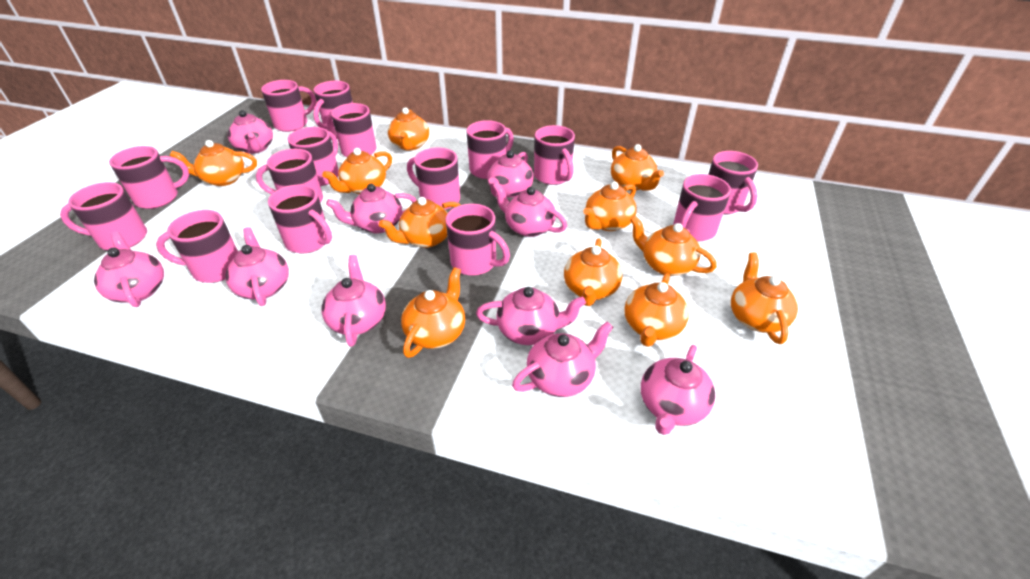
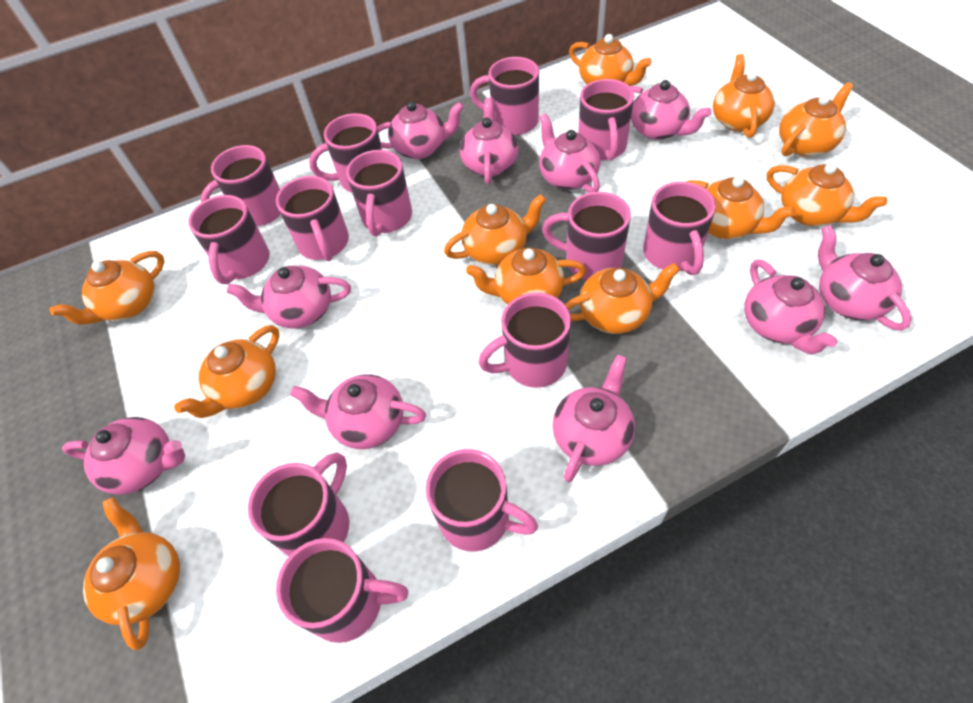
pink mug: [60,182,147,250] [109,146,189,209] [156,210,238,283] [256,149,323,203] [261,80,316,132] [268,184,332,253] [287,127,339,186] [313,81,353,131] [327,103,377,157] [407,147,460,210] [445,204,510,276] [467,120,514,179] [534,125,575,185] [673,174,731,241] [708,151,758,214] = 15 -> [189,195,270,284] [201,145,281,226] [248,452,349,557] [276,176,349,261] [276,538,408,643] [309,113,382,192] [346,150,412,236] [426,449,538,552] [470,57,539,135] [479,292,571,388] [542,192,631,280] [578,79,634,161] [643,182,716,275] = 13

